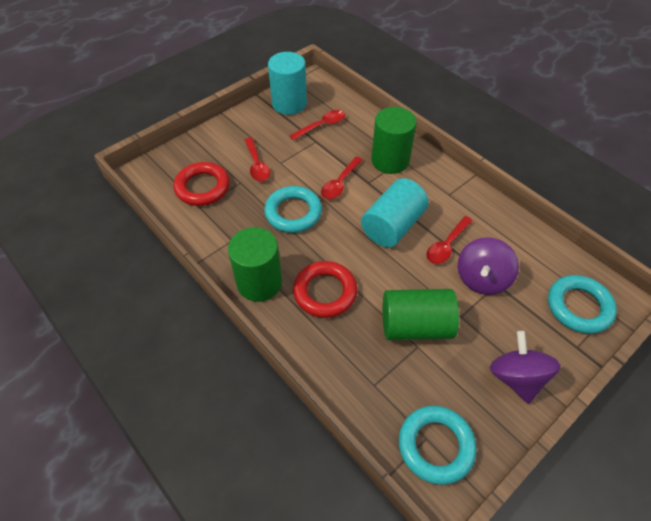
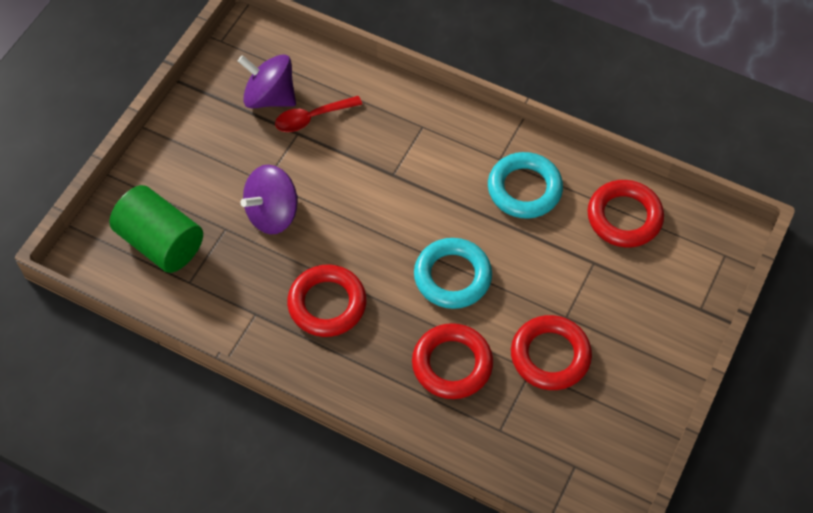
green cylinder: [228,227,282,302] [371,107,417,174] [382,289,459,340] = 3 -> [110,185,203,273] = 1
red ring: [174,162,230,206] [293,261,357,318] = 2 -> [287,265,367,337] [412,323,493,399] [511,315,592,390] [587,180,664,248] = 4
red spoon: [245,138,270,181] [289,110,345,140] [321,157,362,199] [427,216,473,264] = 4 -> [275,96,362,132] = 1
turquoise cylinder: [268,52,307,115] [361,178,429,248] = 2 -> none = 0
turquoise ring: [264,186,322,233] [399,406,476,485] [548,275,617,334] = 3 -> [414,238,492,309] [488,152,563,219] = 2

